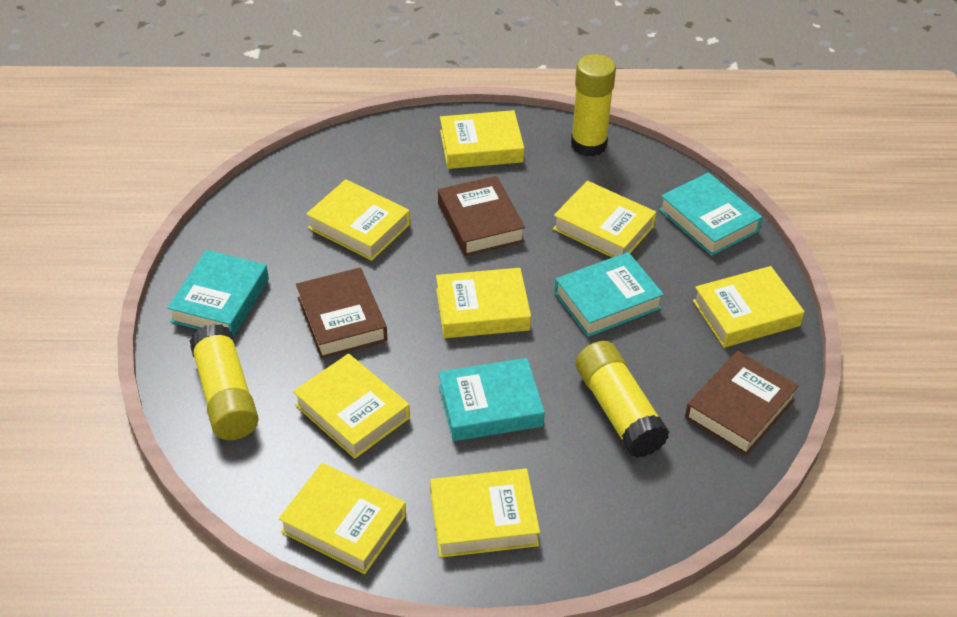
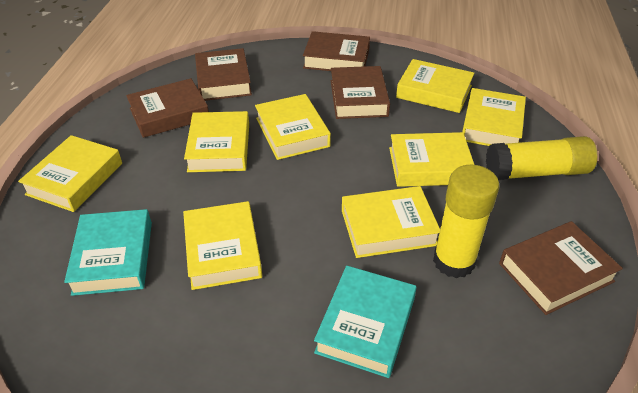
brown book: [296,268,387,359] [438,176,525,256] [685,351,799,455] = 3 -> [126,78,209,138] [195,48,252,101] [303,31,370,71] [331,66,390,119] [499,221,623,315] = 5
turquoise book: [167,250,269,337] [438,358,545,441] [554,252,664,337] [659,172,762,256] = 4 -> [64,209,152,296] [314,266,417,378] = 2
yellow glue stick: [189,324,259,440] [571,54,616,157] [576,341,669,458] = 3 -> [433,165,499,278] [486,136,597,180] = 2

